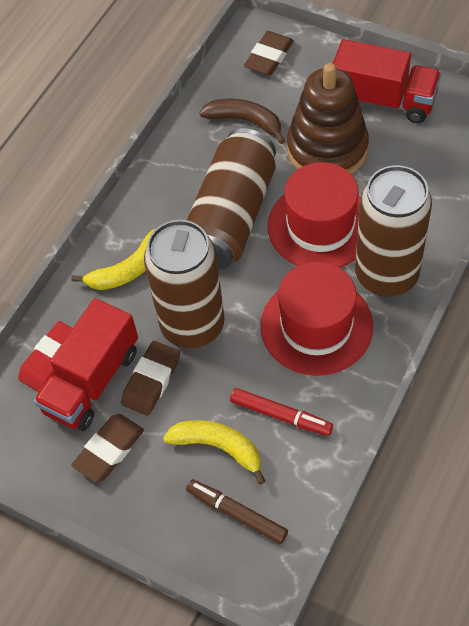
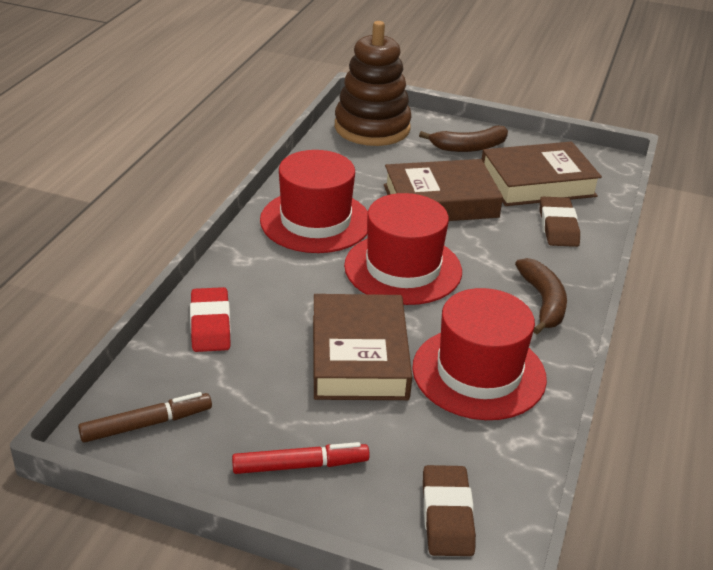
brown banana: [199,99,285,144] = 1 -> [419,126,508,152] [515,258,567,334] = 2
brown book: none = 0 -> [313,294,412,400] [384,159,503,221] [482,141,602,206] = 3
brown can: [144,220,225,348] [187,128,276,270] [355,165,432,297] = 3 -> none = 0
brown eraser: [71,414,144,483] [121,341,180,416] [244,31,294,75] = 3 -> [423,465,476,556] [540,197,580,247] = 2
red hat: [260,262,373,376] [268,162,361,268] = 2 -> [260,150,368,253] [344,193,462,305] [412,288,547,420] = 3
red truck: [34,298,138,431] [333,39,441,123] = 2 -> none = 0
yellow banana: [71,229,155,290] [163,420,265,485] = 2 -> none = 0

